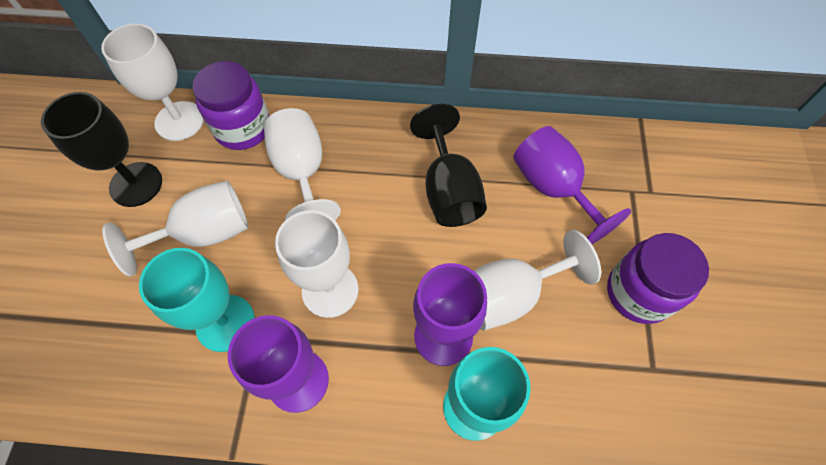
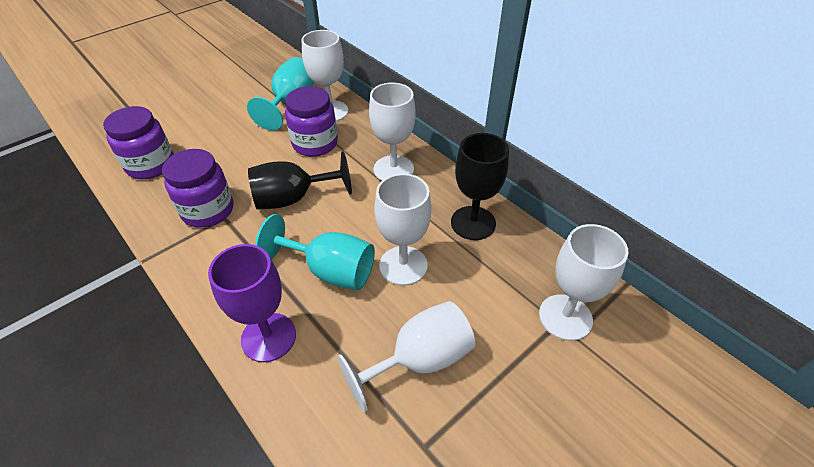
purple goblet: [228,315,329,413] [413,263,487,366] [513,126,631,244] = 3 -> [208,244,296,362] = 1
purple jar: [193,61,269,150] [607,233,709,324] = 2 -> [103,106,174,179] [162,149,233,228] [285,86,338,157] = 3

